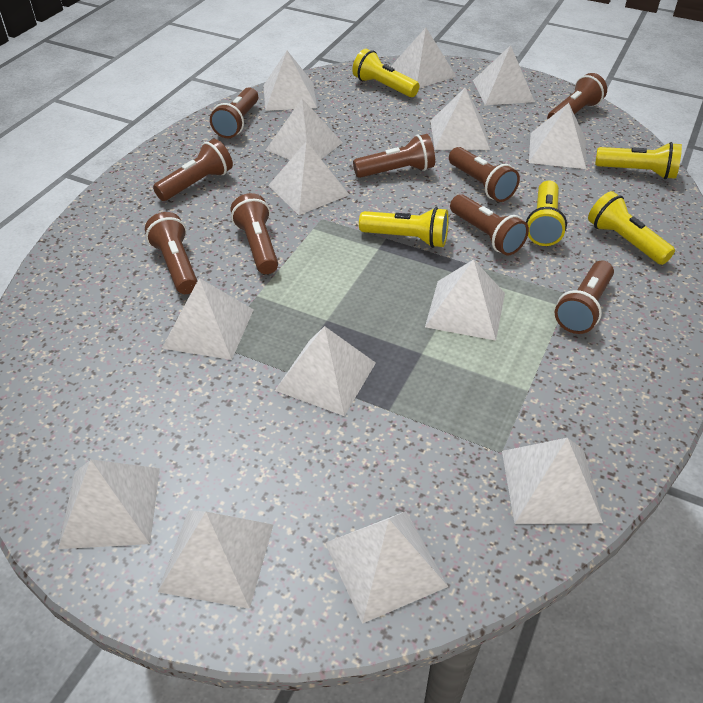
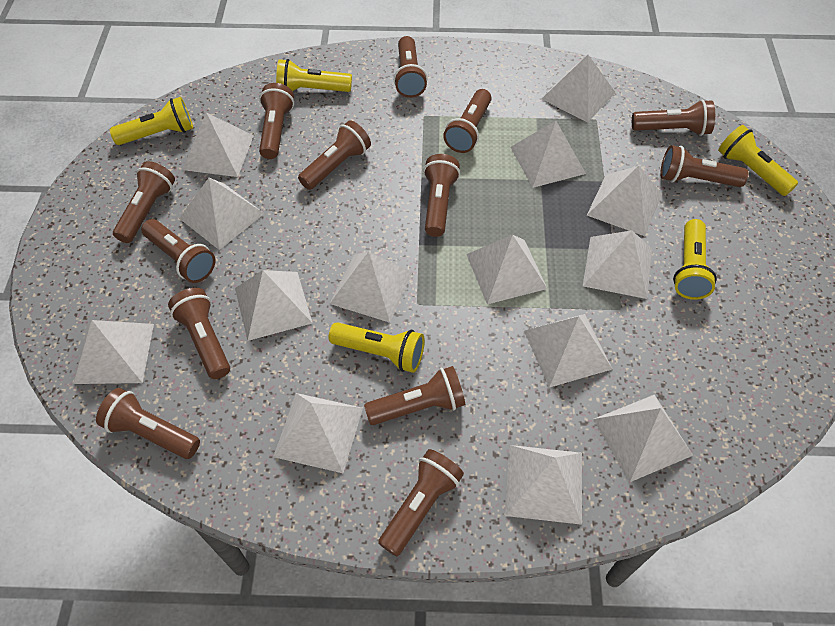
brown flashlight: [145,212,197,294] [153,139,233,201] [210,87,258,138] [230,193,278,274] [353,134,435,178] [449,147,520,202] [450,194,529,256] [547,73,607,120] [555,261,614,334] = 9 -> [96,388,200,459] [113,161,175,243] [141,219,215,283] [168,288,230,379] [259,83,294,159] [298,120,371,190] [364,366,465,425] [378,449,464,556] [394,36,428,98] [423,154,460,237] [443,89,492,153] [632,100,715,136] [660,145,749,187] = 13

